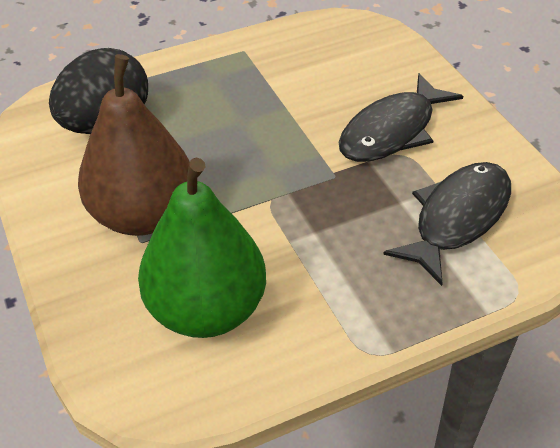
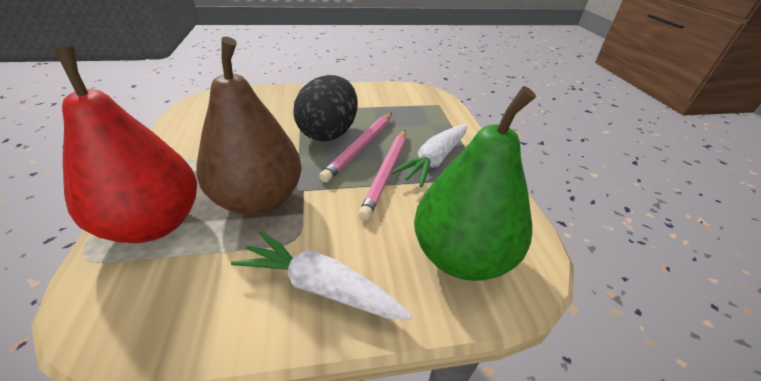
black fish: [339,73,463,162] [383,162,511,286] = 2 -> none = 0
pink pencil: none = 0 -> [319,113,392,182] [358,130,406,220] = 2
red pear: none = 0 -> [53,46,197,243] = 1
white carrot: none = 0 -> [231,231,412,319] [392,125,467,187] = 2

